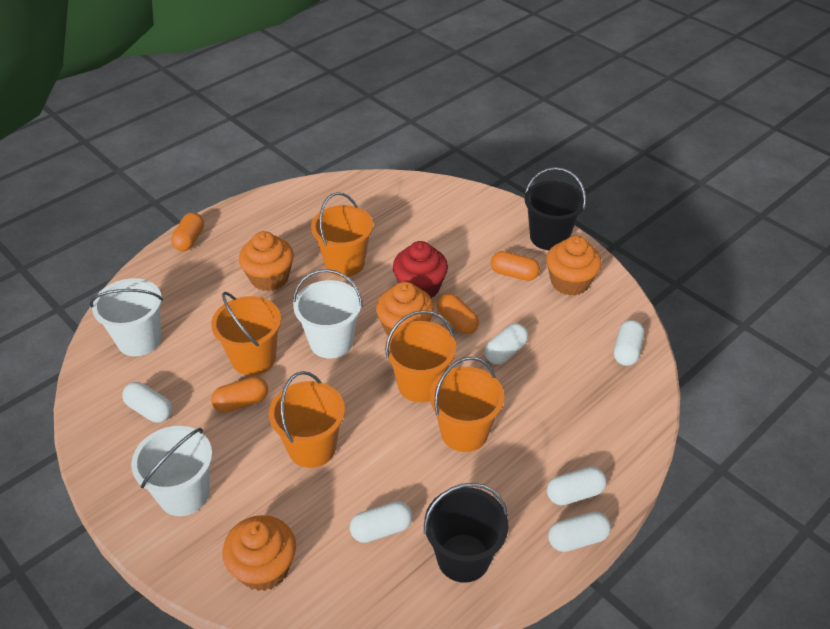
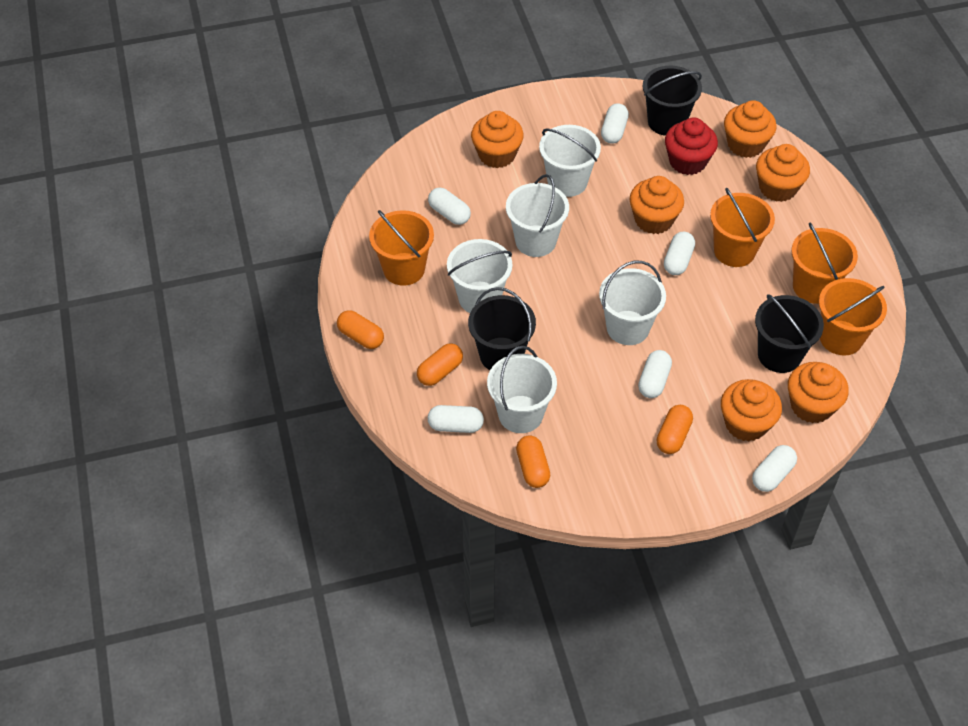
black bucket: [424,483,508,583] [525,167,586,250] = 2 -> [468,287,536,370] [643,66,702,136] [755,294,824,373] = 3
orange bucket: [211,292,281,376] [269,371,345,468] [311,192,373,277] [385,310,456,403] [430,357,504,452] = 5 -> [369,210,434,286] [710,188,775,267] [791,223,858,304] [819,278,887,355] = 4
orange cupcake: [222,515,296,591] [239,231,294,291] [376,282,434,336] [546,235,602,296] = 4 -> [471,111,524,168] [630,176,684,234] [721,379,782,441] [724,100,777,158] [756,144,810,202] [788,362,849,423] = 6
white bucket: [90,278,163,356] [131,426,212,516] [293,269,363,358] = 3 -> [447,239,512,313] [487,346,557,433] [506,174,569,257] [539,125,601,197] [599,261,666,345] = 5

